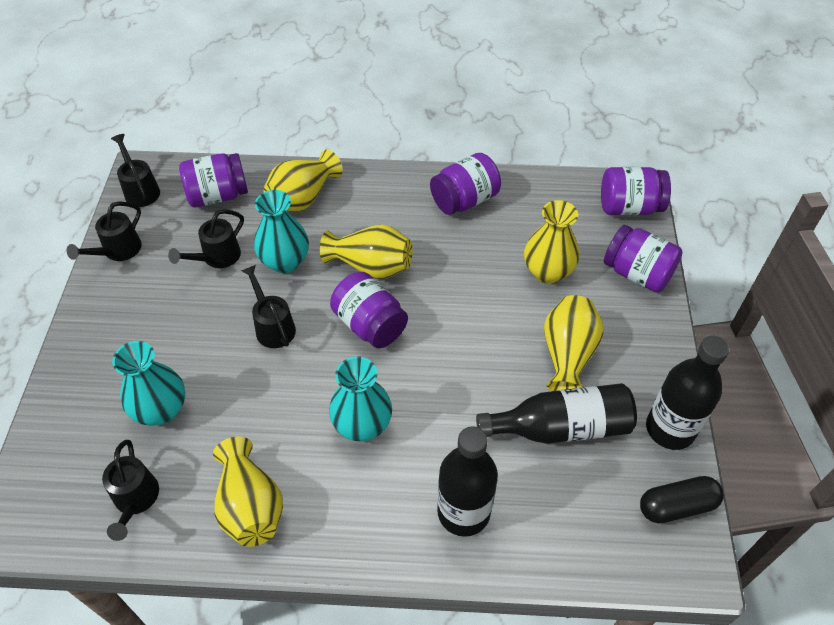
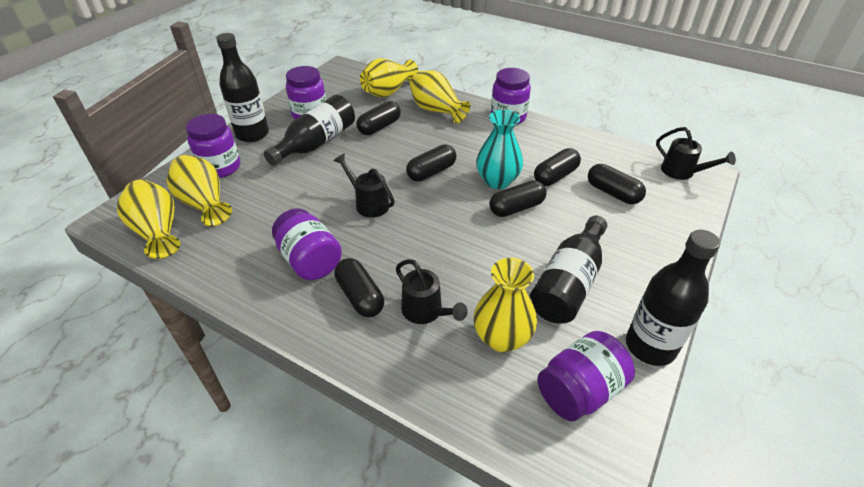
black bottle: [437,427,498,537] [476,383,637,444] [646,336,729,450] = 3 -> [216,33,269,142] [264,95,355,166] [530,216,607,324] [626,230,720,366] = 4
black capsule: [640,476,724,523] = 1 -> [334,258,384,317] [357,101,401,135] [406,144,456,182] [489,180,547,217] [534,148,581,186] [588,164,646,204] = 6
black watering can: [67,201,142,261] [102,440,159,541] [111,134,160,207] [168,209,244,268] [241,265,296,348] = 5 -> [334,153,394,218] [396,259,468,324] [656,127,736,180] = 3
turquoise vase: [112,341,185,426] [254,190,309,273] [329,356,392,441] = 3 -> [476,110,523,189] = 1

